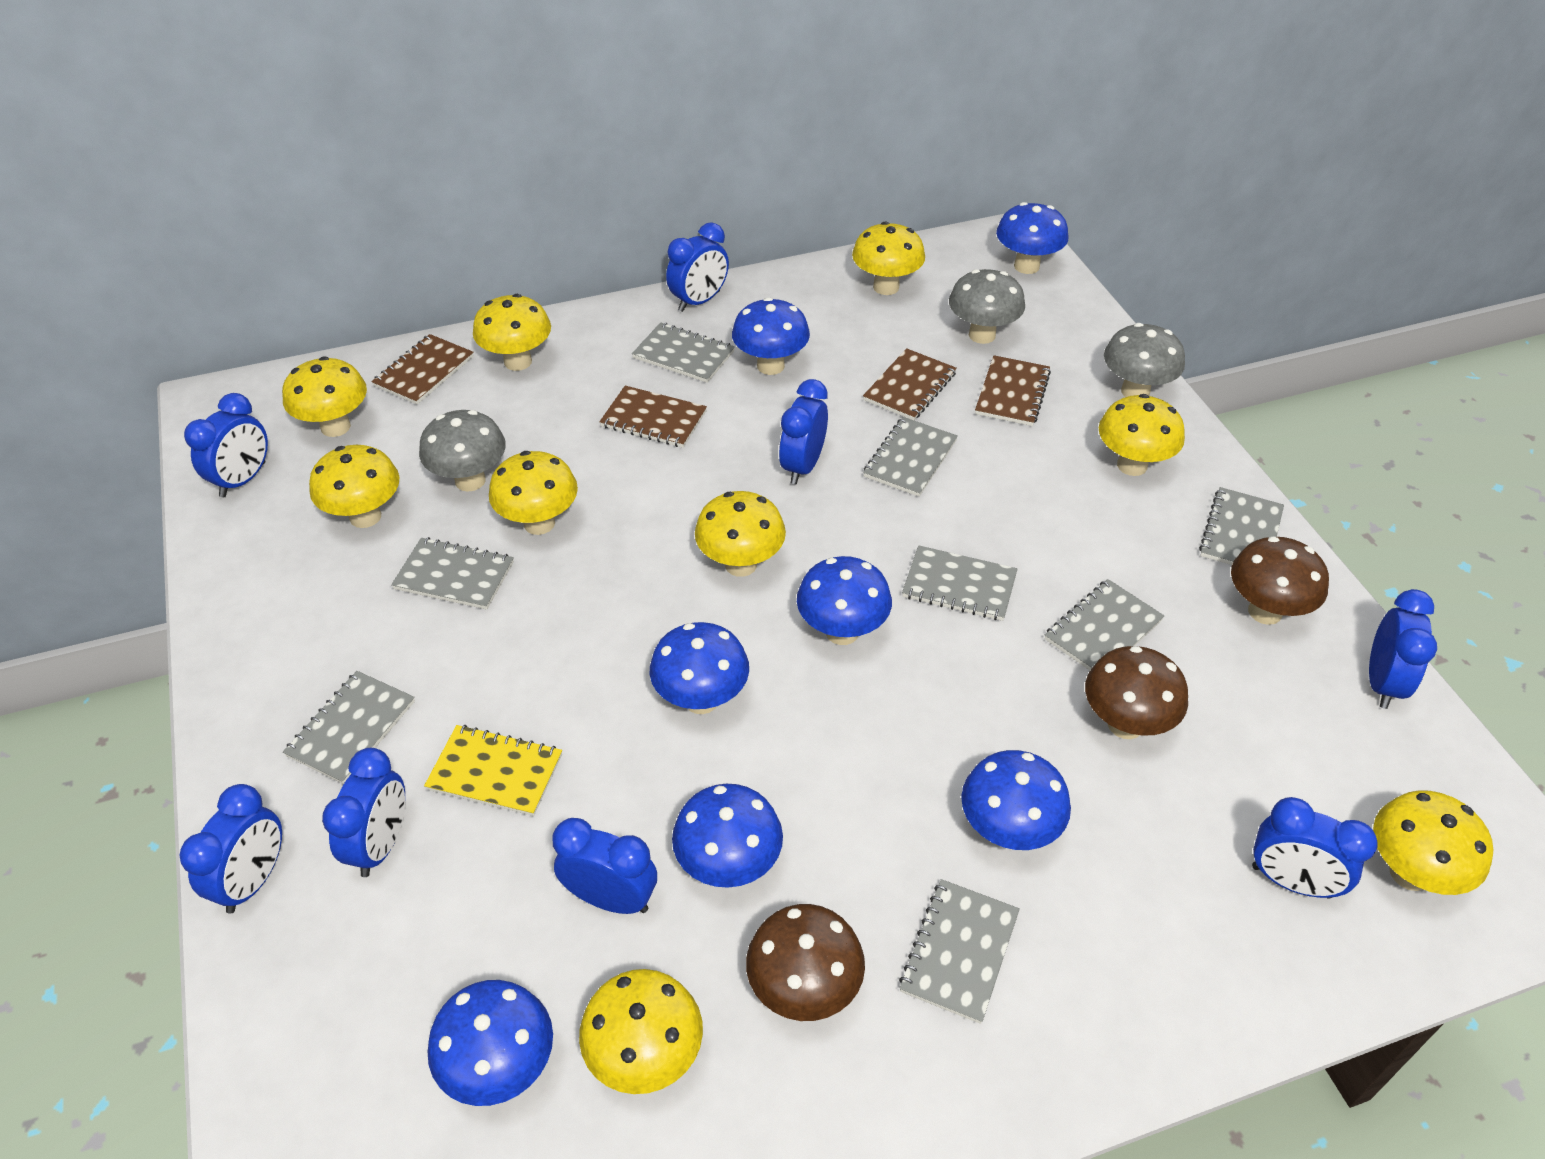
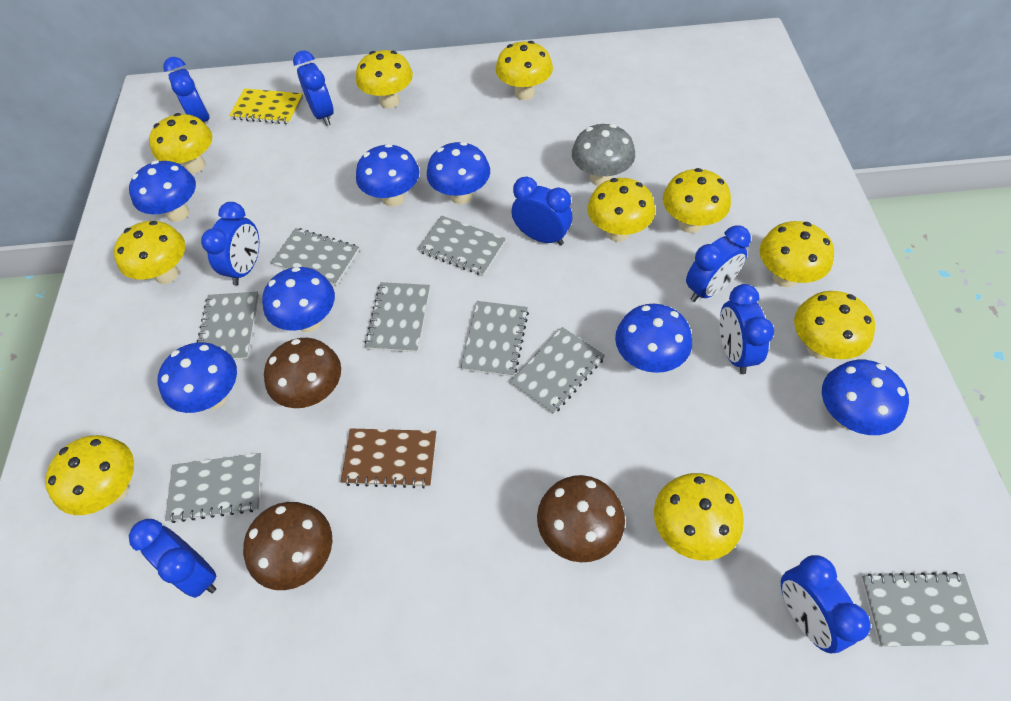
brown notebook: [371,334,474,404] [599,386,707,448] [863,348,957,420] [975,355,1051,426] = 4 -> [341,428,436,488] = 1
grey mushroom: [419,410,506,492] [949,269,1025,344] [1104,323,1185,397] = 3 -> [572,124,635,186] = 1
yellow mushroom: [282,356,367,437] [309,445,399,528] [473,294,551,371] [489,451,578,535] [579,969,703,1094] [695,491,786,577] [852,222,925,295] [1099,394,1185,476] [1373,790,1493,895] = 9 -> [45,435,134,515] [114,221,185,284] [149,113,212,174] [356,50,413,108] [496,41,553,100] [587,178,655,242] [654,473,744,560] [663,168,731,233] [759,221,834,287] [794,291,875,359] = 10

